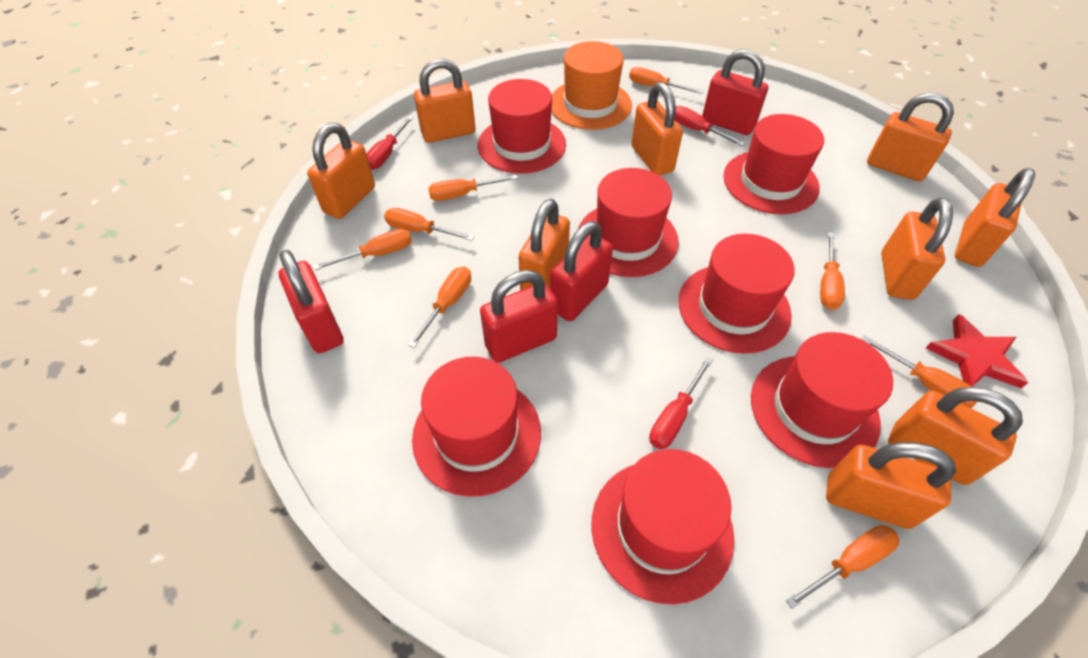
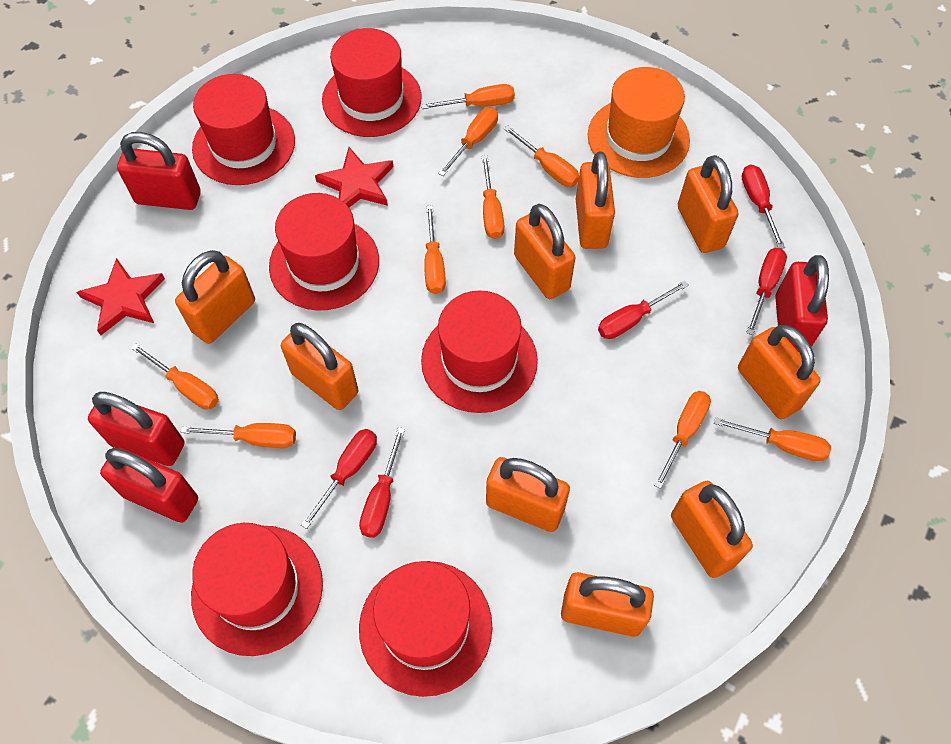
orange screwdriver: [313,229,412,270] [384,208,474,241] [409,267,471,348] [428,175,518,201] [629,67,704,94] [786,525,899,609] [820,232,845,310] [861,335,977,408] = 8 -> [131,343,219,410] [181,423,296,448] [421,84,515,109] [424,205,446,294] [438,107,498,176] [481,155,504,239] [504,125,579,187] [654,391,711,489] [714,417,831,461] = 9
red hat: [412,357,541,497] [478,79,566,174] [578,168,679,277] [591,449,734,605] [678,234,795,354] [723,114,824,214] [751,332,893,468] = 7 -> [191,523,323,656] [192,74,295,185] [269,193,379,310] [322,28,422,137] [359,561,492,697] [421,290,538,413] = 6
red screwdriver: [366,116,414,170] [649,357,713,449] [675,106,745,146] = 3 -> [301,429,377,529] [359,427,405,538] [598,281,689,339] [742,164,785,249] [746,248,787,335] = 5
red star: [926,314,1029,388] = 1 -> [77,258,165,335] [315,147,393,207] = 2

